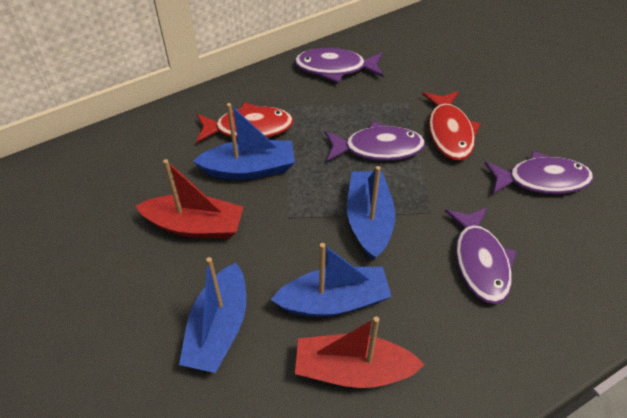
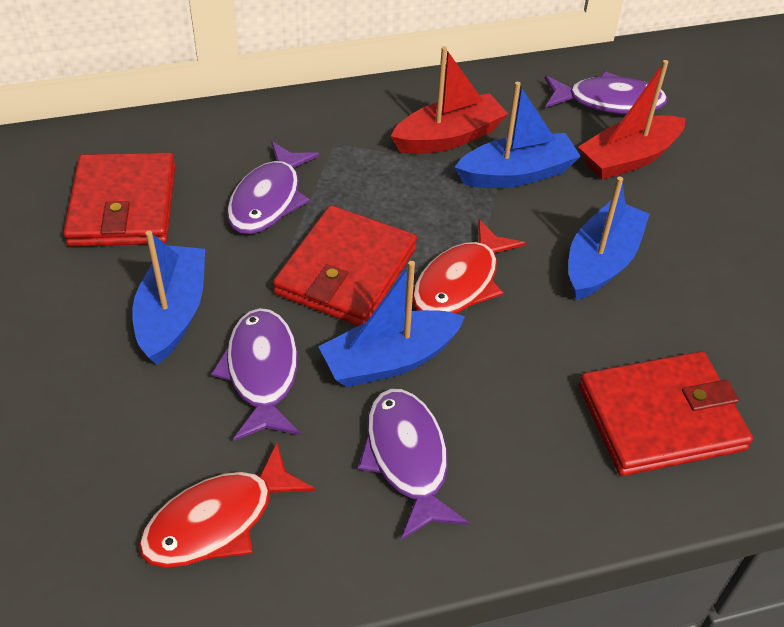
red wallet: none = 0 -> [63,153,175,246] [273,205,417,326] [579,351,753,476] = 3

